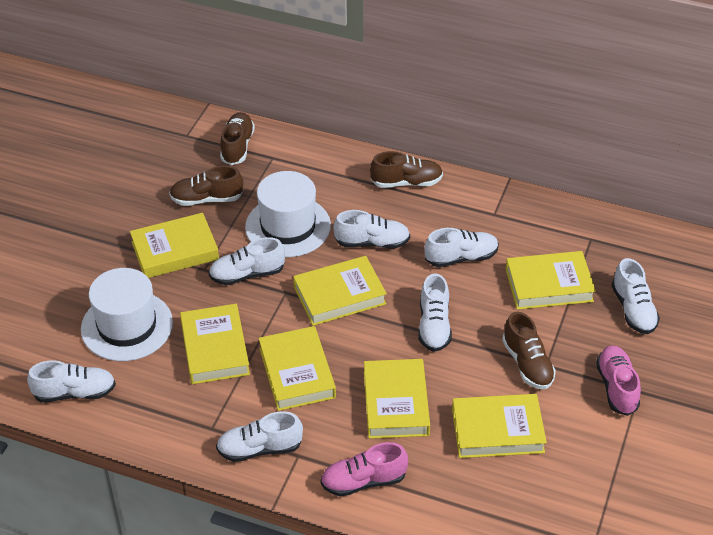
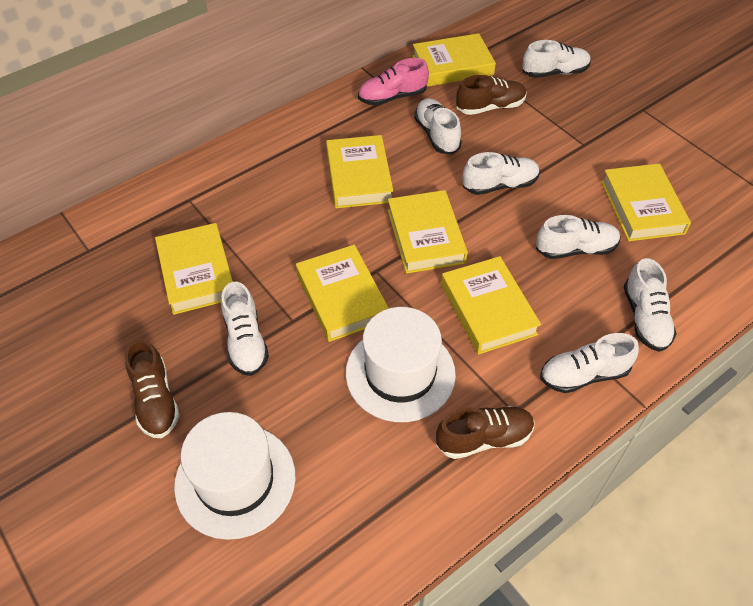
brown shoe: [169,166,243,206] [220,112,255,165] [370,151,443,188] [502,312,556,389] = 4 -> [125,339,180,438] [436,406,535,459] [456,75,526,115] = 3
pink shoe: [320,442,408,497] [596,345,641,416] = 2 -> [358,58,429,106] = 1

